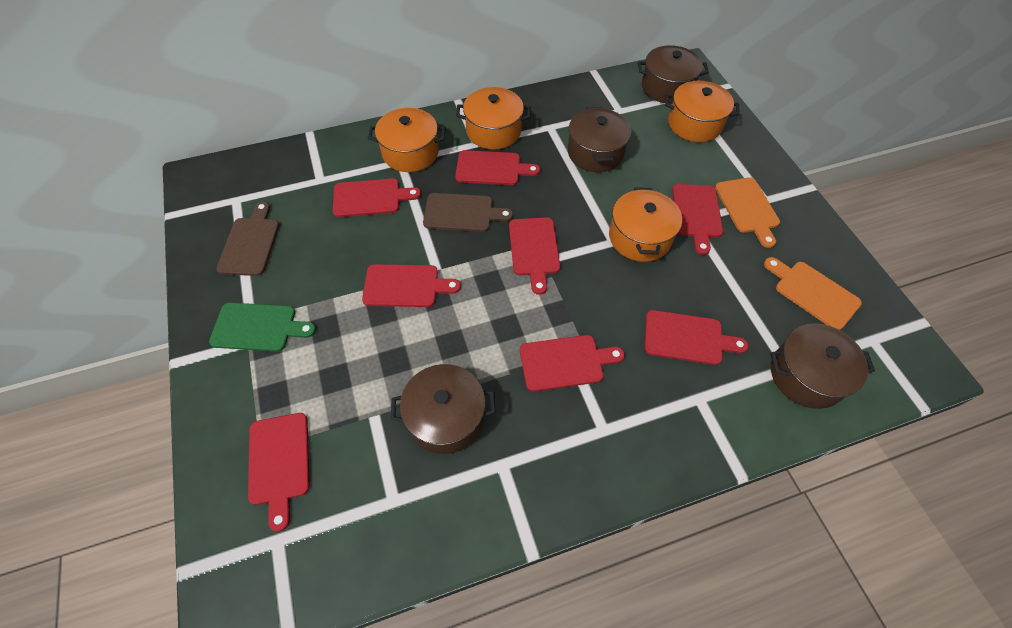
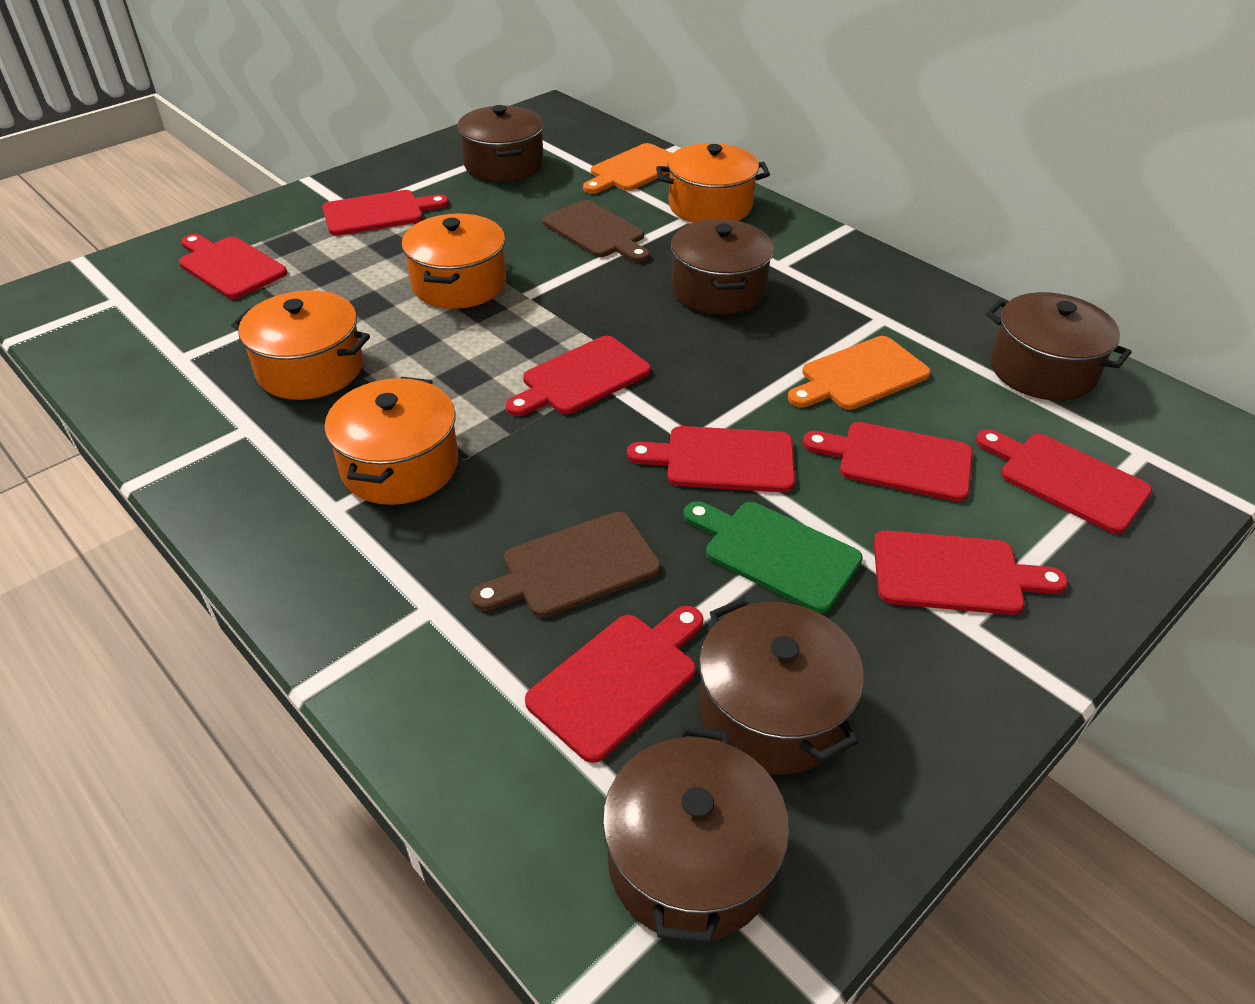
brown pot: [391,364,496,454] [568,107,631,172] [638,45,709,104] [770,323,875,409] = 4 -> [457,105,544,182] [602,726,789,945] [671,219,774,315] [699,597,864,775] [986,292,1132,401] = 5

